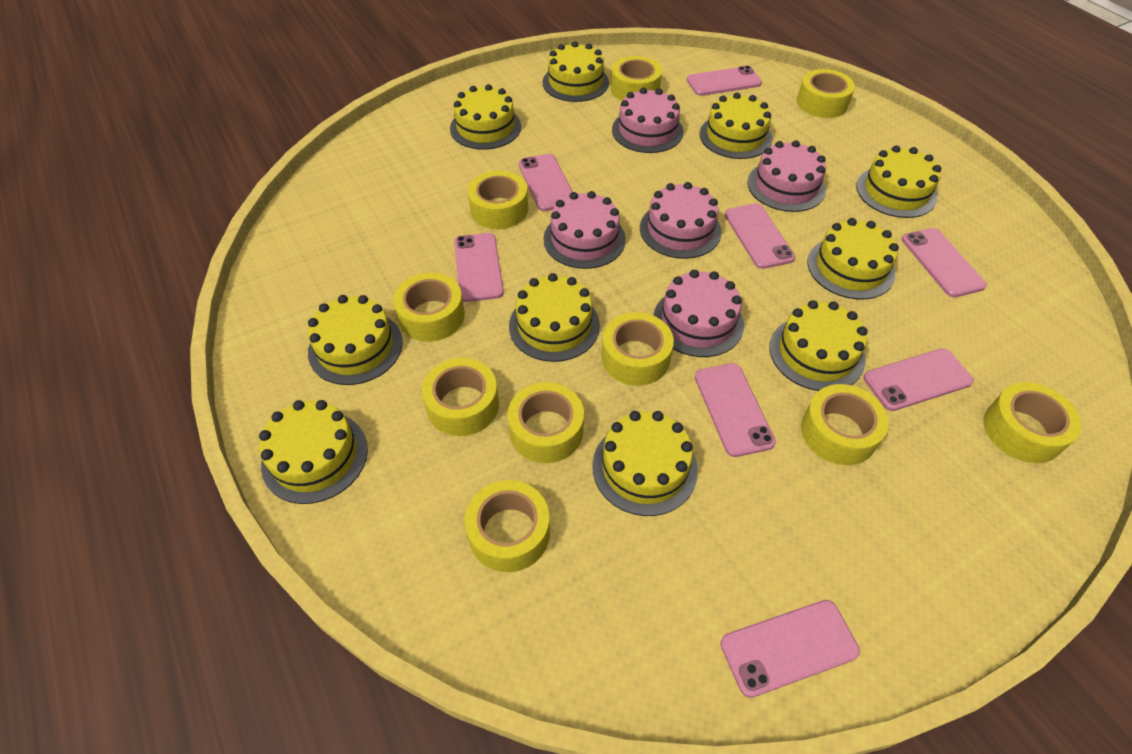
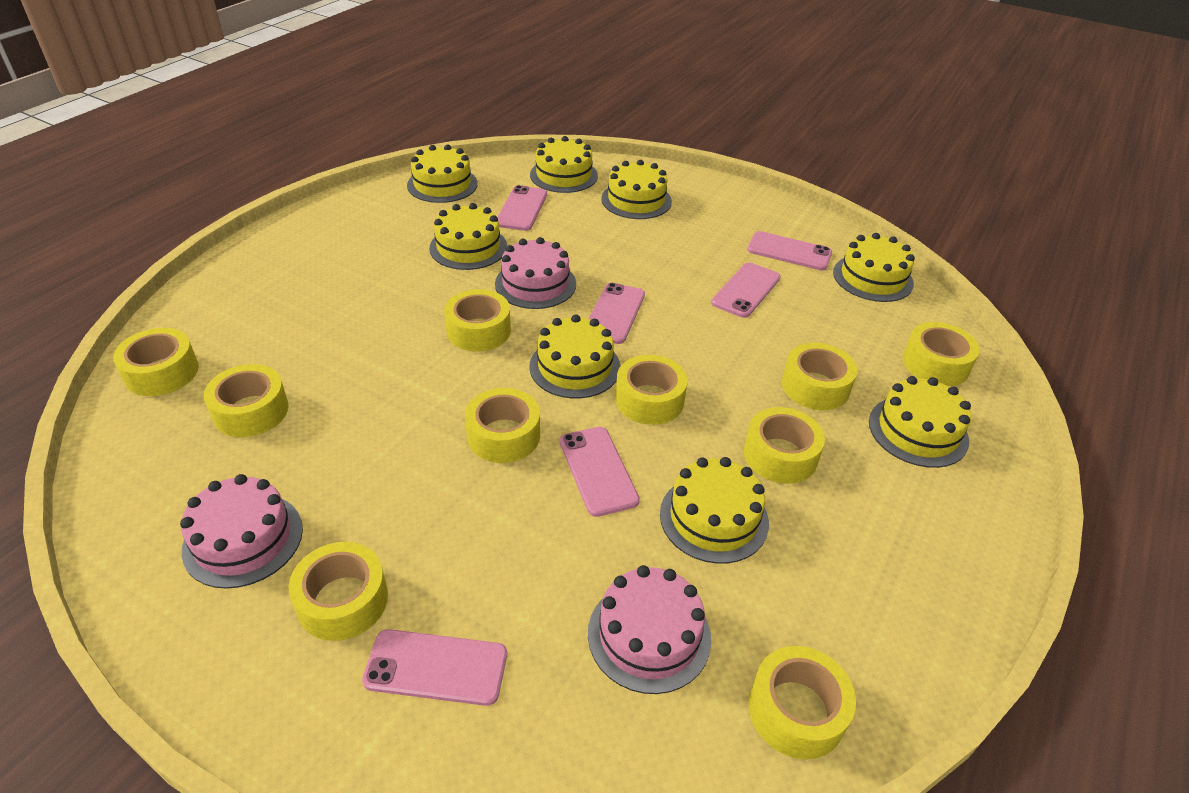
pink cake: [543,191,626,269] [612,88,684,153] [640,182,722,259] [653,270,744,357] [747,140,826,212] = 5 -> [180,474,303,589] [495,237,576,309] [588,565,711,694] = 3
pink phone: [454,233,504,302] [519,154,573,211] [687,66,762,96] [695,363,776,457] [720,600,860,698] [725,203,795,269] [863,348,974,411] [902,228,987,297] = 8 -> [362,629,507,706] [497,185,547,231] [560,427,640,517] [589,283,645,344] [711,262,781,318] [747,231,832,271] = 6
yellow cake: [259,400,368,504] [308,295,403,385] [450,84,521,150] [509,273,600,362] [542,41,609,102] [592,411,698,516] [700,93,772,159] [769,300,868,391] [808,218,899,299] [856,145,941,218] = 10 -> [407,145,478,203] [429,203,507,270] [529,315,620,398] [530,136,598,193] [601,160,672,219] [660,457,769,564] [833,233,915,302] [869,376,971,468] = 8

